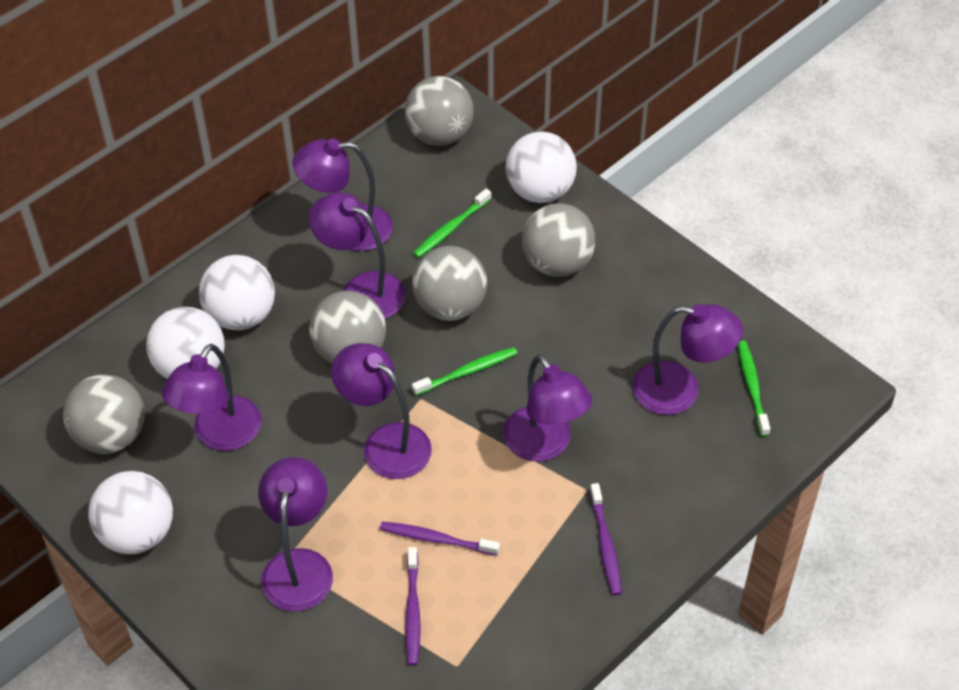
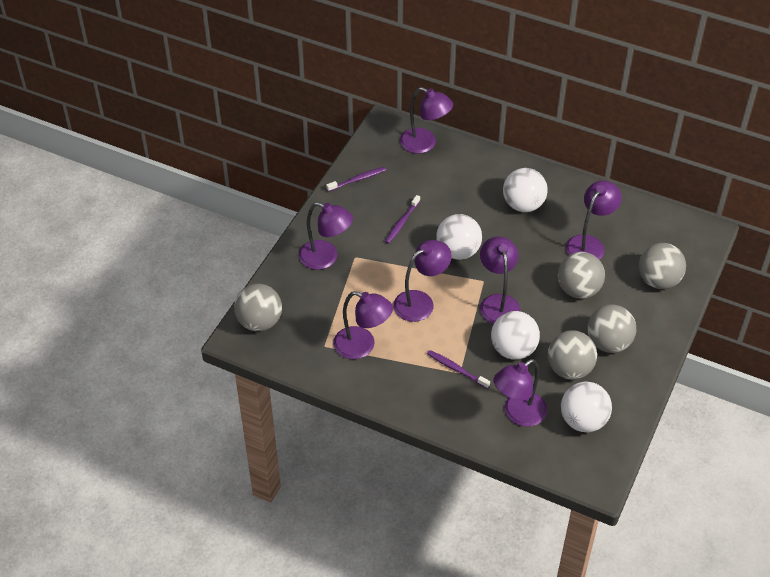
green toothbrush: [412,347,517,396] [413,189,492,258] [738,341,770,437] = 3 -> none = 0

